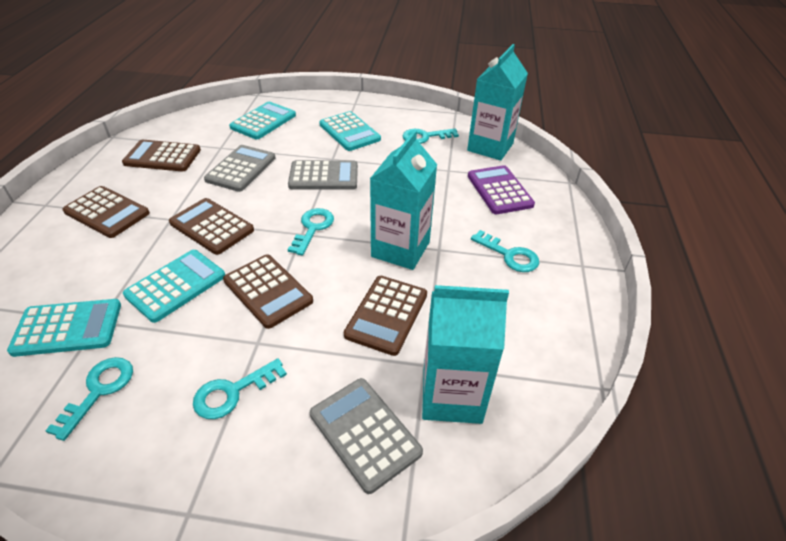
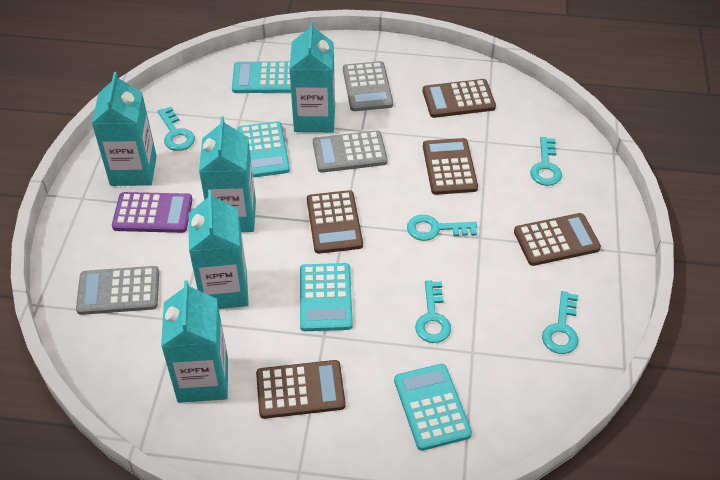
turquoise carton: [370,130,437,270] [422,285,509,424] [467,44,528,160] = 3 -> [92,72,157,186] [161,280,228,403] [189,190,249,309] [199,117,256,232] [289,21,335,132] = 5

